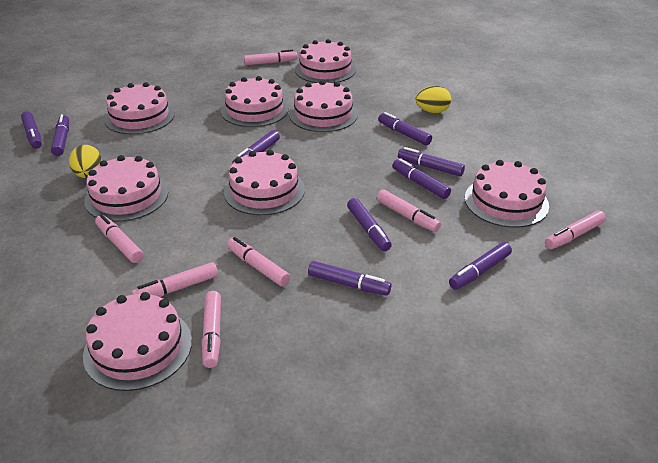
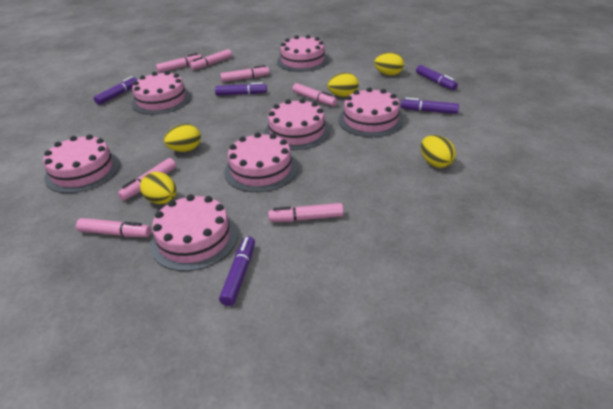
pink cake: [83,292,192,391] [84,155,168,222] [104,82,175,135] [221,76,289,127] [224,150,305,215] [289,80,358,132] [295,39,356,83] [465,160,549,228] = 8 -> [43,134,120,193] [131,71,191,115] [150,194,238,271] [224,132,298,192] [264,99,330,150] [277,35,329,72] [339,88,404,137] = 7
purple marker: [21,111,42,149] [51,114,69,156] [232,130,280,164] [308,261,391,296] [347,198,392,251] [378,112,432,146] [392,158,451,199] [398,147,465,176] [449,242,512,290] = 9 -> [94,76,138,105] [215,82,267,96] [219,236,255,306] [401,98,459,114] [416,65,458,90] = 5
yellow egg: [69,145,102,178] [416,86,451,113] = 2 -> [140,172,177,204] [164,124,201,152] [328,73,359,97] [374,52,404,75] [421,135,456,168] = 5

